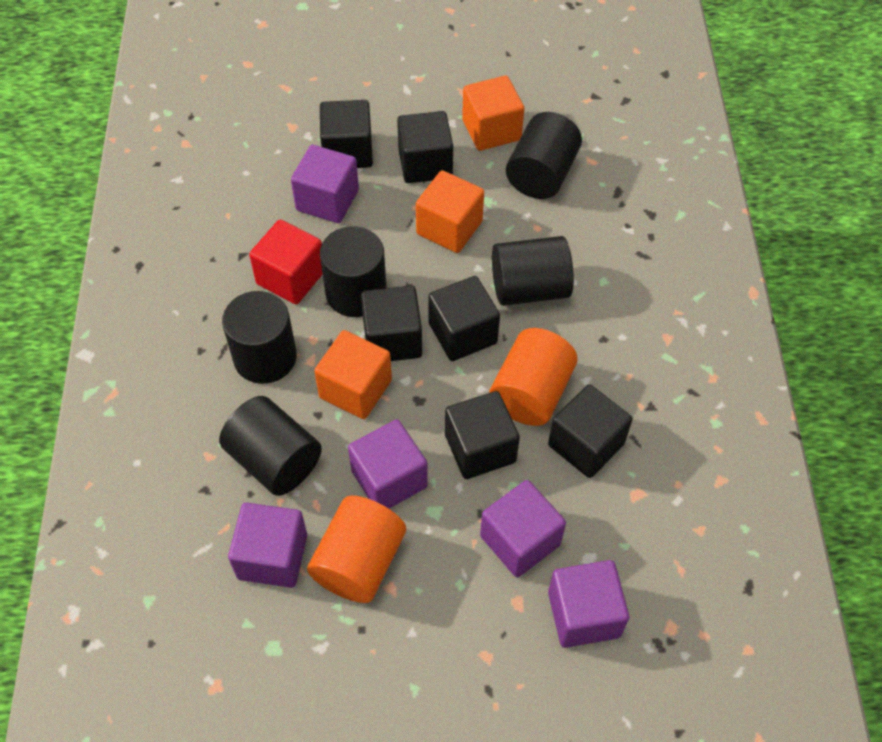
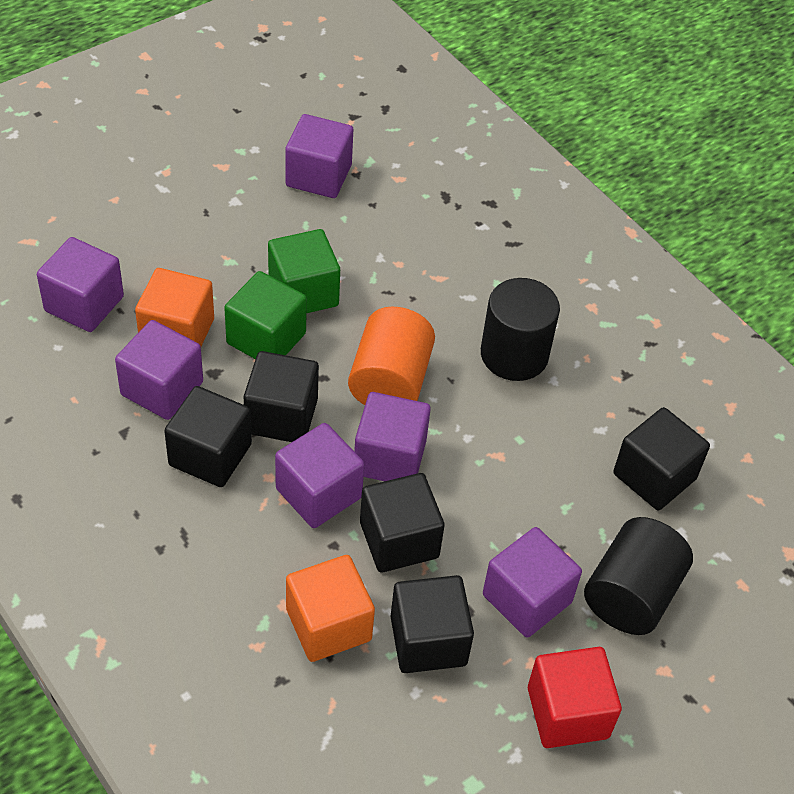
black cube: [320,100,373,168] [361,286,422,361] [397,111,453,183] [428,276,500,361] [445,391,520,479] [548,384,633,478] = 6 -> [164,386,252,487] [244,351,319,442] [360,473,445,573] [390,575,474,673] [613,407,710,510] = 5
black cylinder: [219,396,322,496] [222,291,297,384] [320,226,386,317] [492,236,574,306] [506,112,582,199] = 5 -> [481,278,560,381] [584,517,693,635] = 2
green cube: none = 0 -> [224,271,307,359] [268,229,340,313] = 2
orange cube: [314,330,392,419] [416,170,484,253] [462,76,524,151] = 3 -> [135,268,214,346] [286,555,375,662] = 2
orange cylinder: [307,496,406,603] [489,328,578,426] = 2 -> [348,307,435,405] = 1
purple cube: [228,502,307,588] [291,145,359,223] [348,420,428,509] [480,480,566,577] [548,560,629,648] = 5 -> [37,237,124,332] [115,320,203,420] [275,423,364,528] [285,114,353,198] [354,392,431,481] [483,527,582,638] = 6

